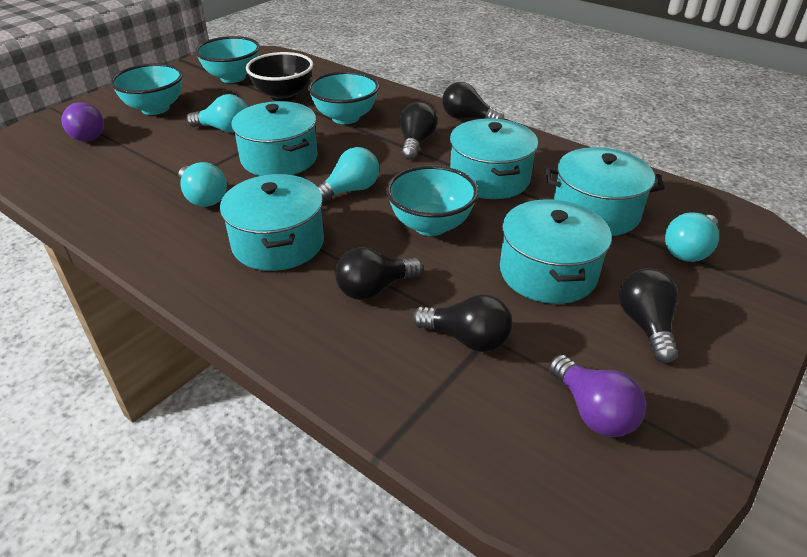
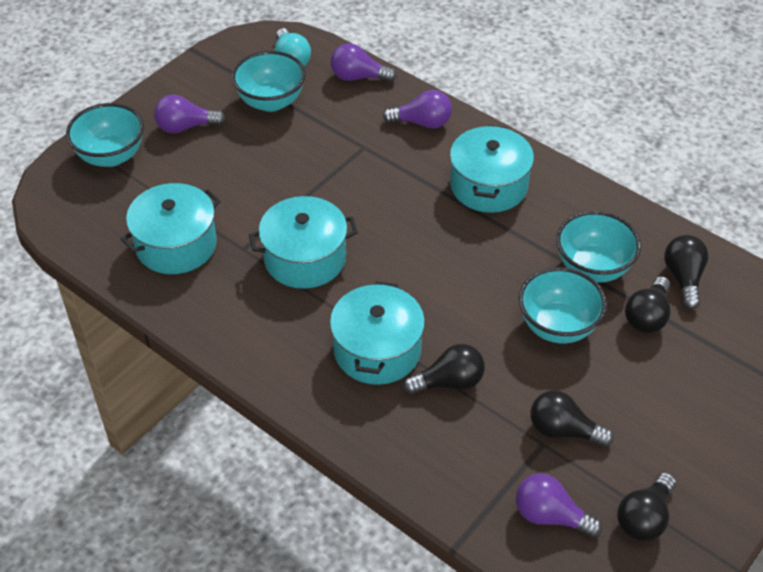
black bowl: [246,52,313,101] = 1 -> none = 0
purple light bulb: [61,102,104,142] [549,355,646,437] = 2 -> [154,94,226,133] [330,43,397,82] [383,90,452,129] [516,473,602,538] = 4
turquoise light bulb: [178,162,227,207] [186,94,248,133] [317,147,379,204] [665,212,719,262] = 4 -> [275,28,311,66] = 1
turquoise pot: [220,174,324,271] [231,101,318,176] [450,118,538,199] [500,199,612,304] [546,147,665,236] = 5 -> [121,183,221,274] [249,196,358,289] [330,281,425,385] [450,125,534,213] = 4

